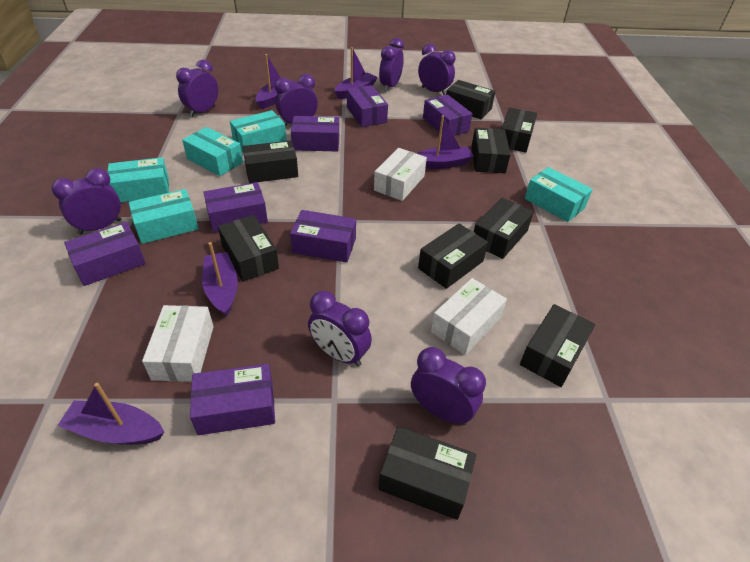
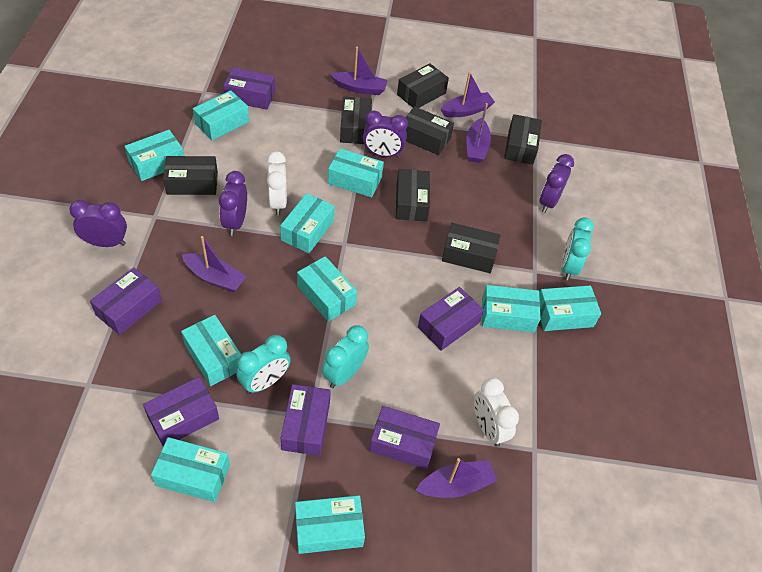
black box: [218,215,279,282] [243,141,298,183] [379,426,476,520] [418,224,488,289] [446,80,496,119] [472,128,511,173] [474,198,534,259] [501,107,537,153] [520,304,595,387] = 9 -> [163,156,218,195] [340,97,372,144] [396,169,430,222] [397,63,449,108] [405,106,454,155] [442,223,500,273] [504,114,542,165] = 7
purple box: [64,222,146,286] [190,364,275,435] [203,182,268,233] [290,210,356,262] [291,116,339,152] [347,85,388,127] [423,94,472,136] = 7 -> [90,267,162,335] [143,377,219,447] [223,67,275,110] [281,384,331,456] [369,406,440,469] [418,287,484,351] = 6
purple clock: [52,168,121,235] [176,60,218,117] [275,74,318,127] [308,291,372,367] [379,38,404,92] [411,347,486,425] [418,44,456,95] = 7 -> [69,200,127,247] [219,171,247,236] [363,110,408,158] [539,154,574,213] = 4
turquoise box: [107,157,169,202] [129,189,199,244] [182,127,243,176] [230,110,287,152] [525,167,593,222] = 5 -> [124,130,184,181] [151,437,230,502] [181,315,241,386] [193,90,249,140] [280,193,335,253] [295,495,365,554] [297,256,357,322] [328,148,384,198] [482,285,541,332] [539,285,601,331] = 10
turquoise clock: none = 0 -> [236,335,291,394] [322,325,369,388] [561,217,594,281] = 3
white box: [142,305,214,382] [374,148,427,201] [431,278,507,355] = 3 -> none = 0
white clock: none = 0 -> [267,151,287,216] [474,378,519,447] = 2

